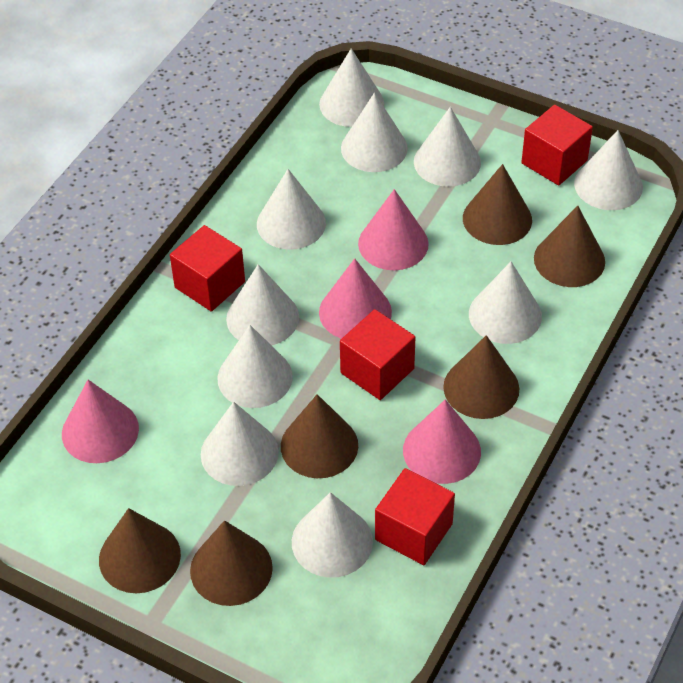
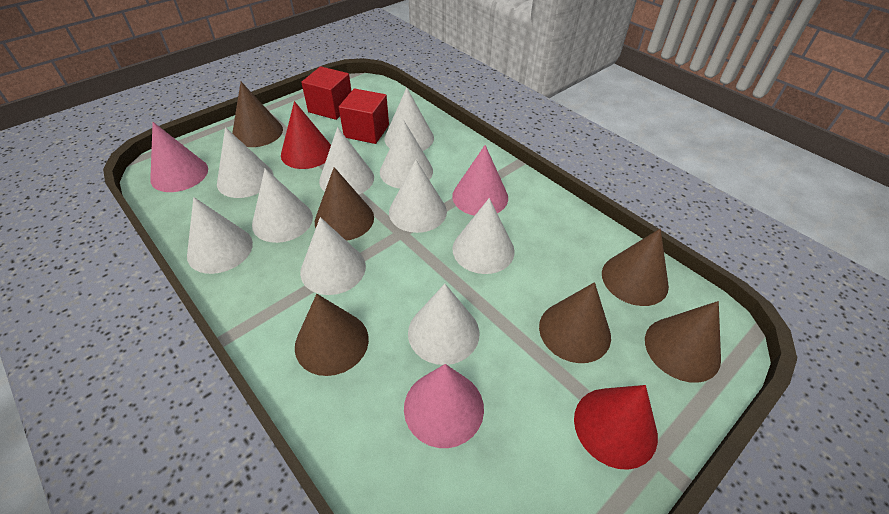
pink cone: [62,380,139,463] [319,258,392,339] [358,189,429,270] [403,399,481,484] = 4 -> [150,122,208,192] [404,364,484,448] [452,145,508,216] = 3
red cone: none = 0 -> [281,101,331,169] [574,385,658,470] = 2
red cube: [170,225,245,311] [340,309,415,400] [375,468,455,565] [521,105,593,186] = 4 -> [301,66,351,120] [339,88,389,144] = 2

